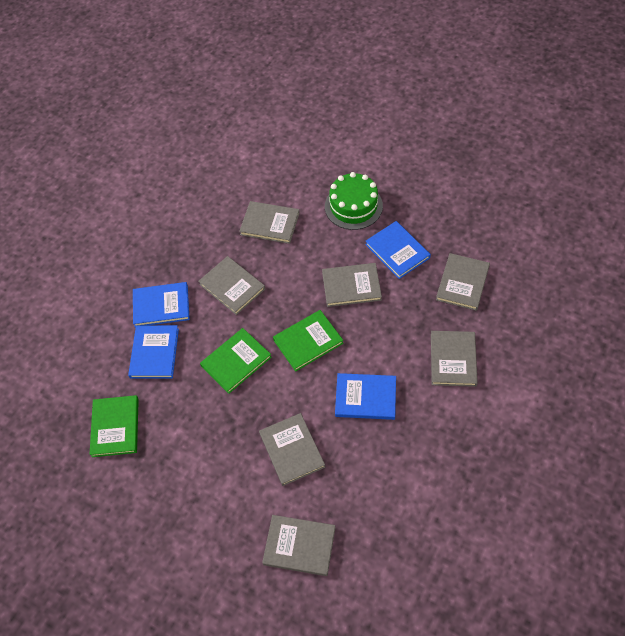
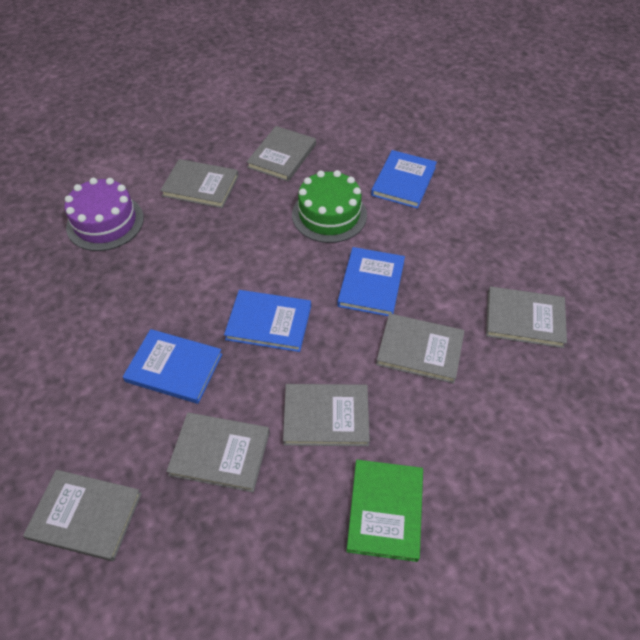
green book: [90,395,139,457] [200,328,272,394] [273,310,343,372] = 3 -> [346,460,423,562] = 1
purple cake: none = 0 -> [64,178,144,251] = 1

